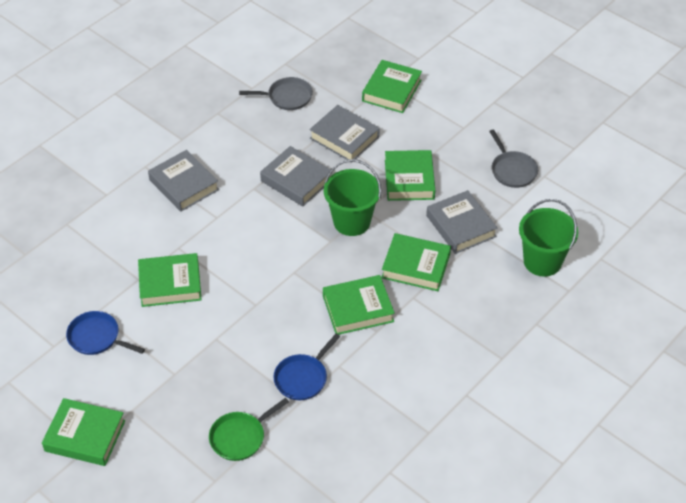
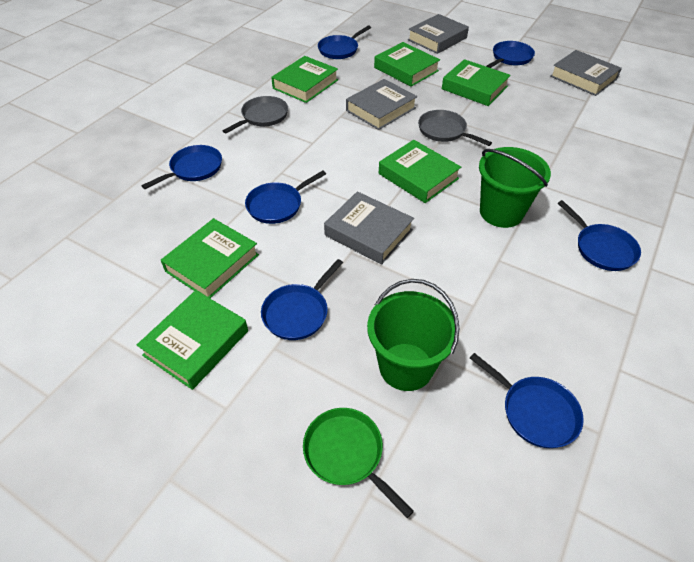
blue pan: [66,311,145,355] [273,333,340,400] = 2 -> [141,145,222,189] [245,170,326,224] [261,259,343,340] [318,25,371,59] [470,353,584,448] [486,41,535,68] [558,200,641,271] = 7

